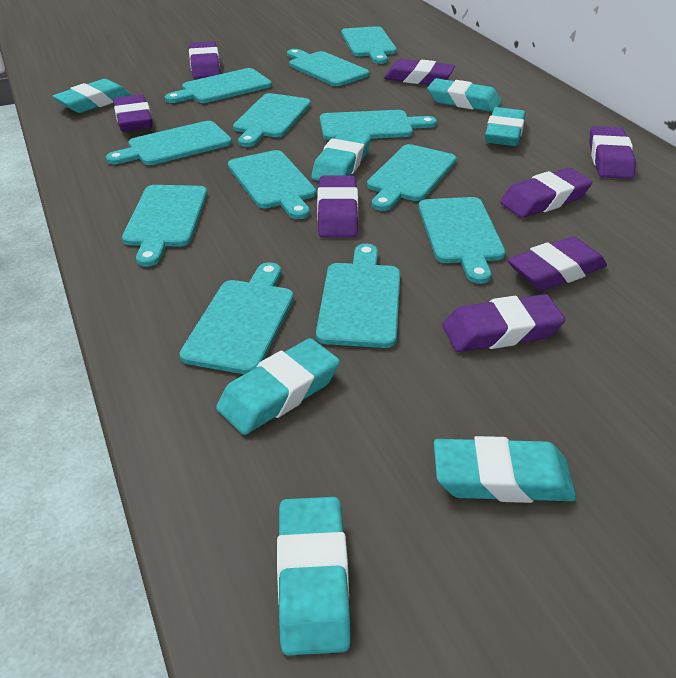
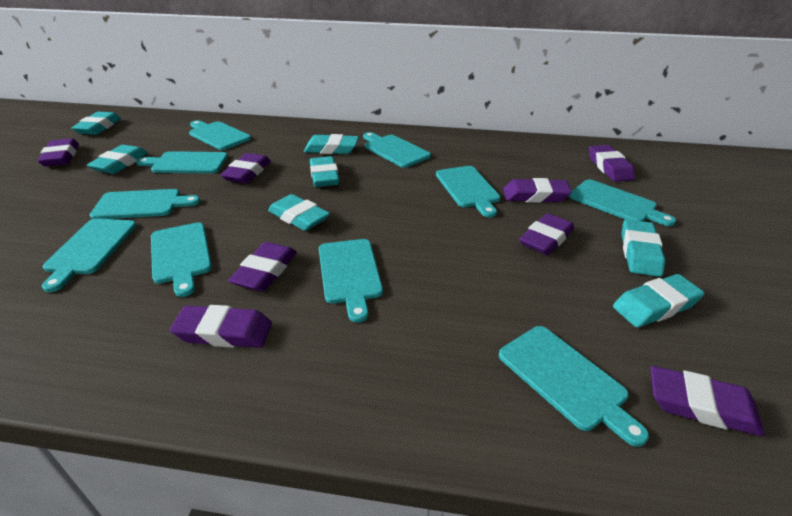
turquoise cutting board: [106,121,232,165] [122,185,207,267] [165,68,272,103] [179,262,294,374] [228,150,316,219] [233,93,311,147] [287,49,369,86] [316,244,400,348] [320,110,437,140] [341,26,397,64] [367,144,456,211] [419,197,506,284] = 12 -> [42,218,136,292] [90,189,200,219] [136,151,228,174] [151,223,212,297] [189,120,251,150] [319,239,383,322] [363,132,431,168] [436,166,500,217] [499,326,649,447] [569,179,676,226] = 10

